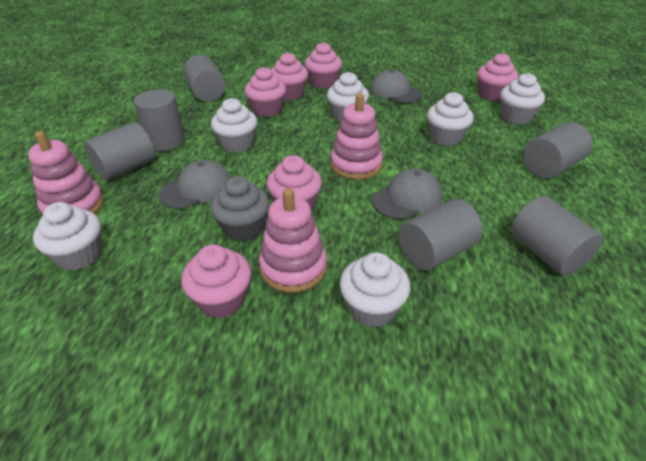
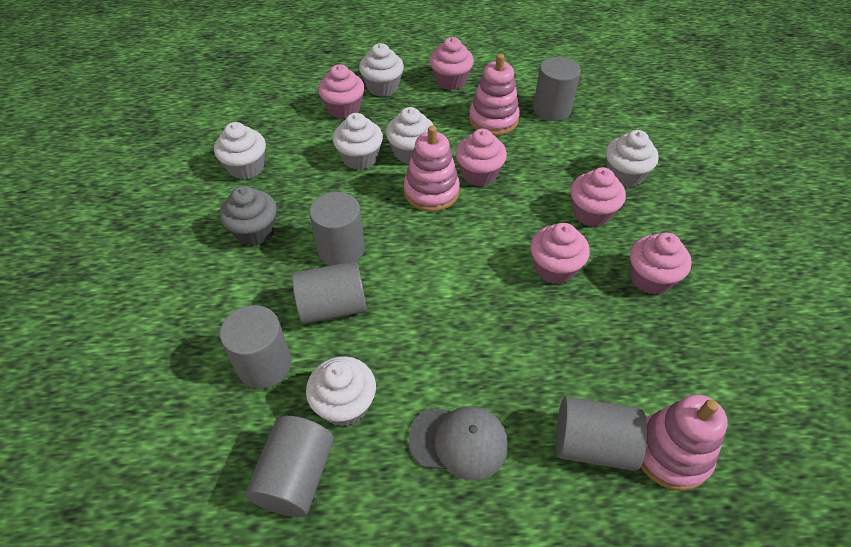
grey cap: [159,160,231,209] [370,70,422,103] [372,169,442,219] = 3 -> [408,406,508,480] = 1

